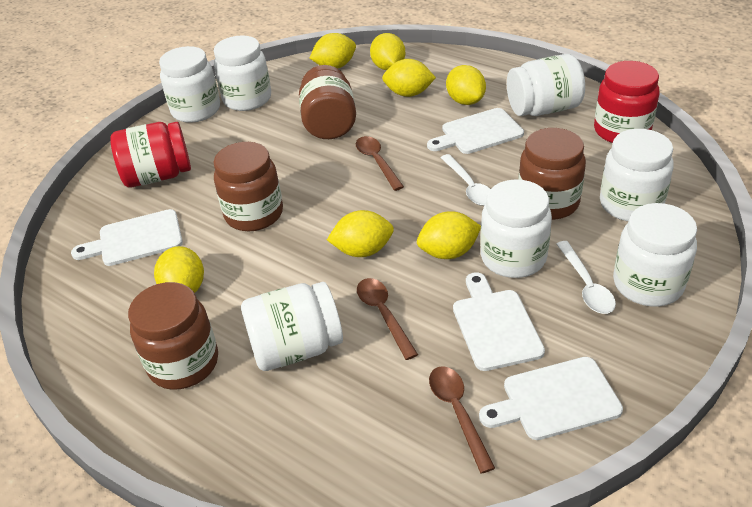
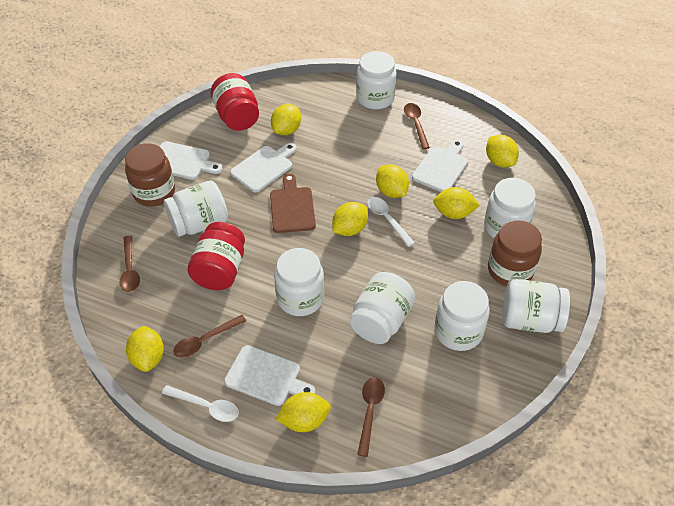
brown cutting board: none = 0 -> [270,174,316,233] = 1
brown jar: [128,282,218,390] [213,142,283,231] [299,65,356,139] [518,128,586,220] = 4 -> [125,143,175,207] [488,220,542,286] = 2
brown spoon: [356,136,404,191] [357,278,418,360] [429,366,495,474] = 3 -> [119,236,140,292] [173,315,246,358] [357,378,385,457] [404,103,430,149] = 4

